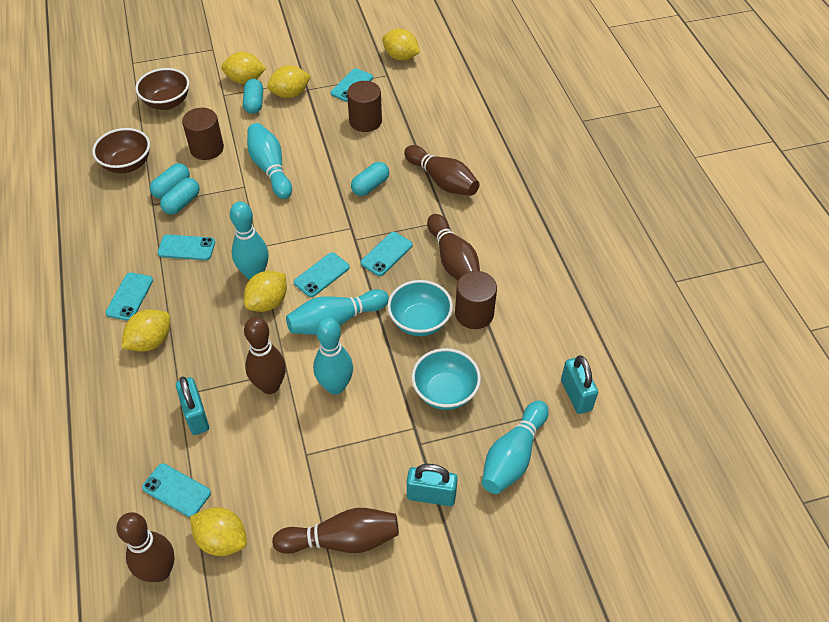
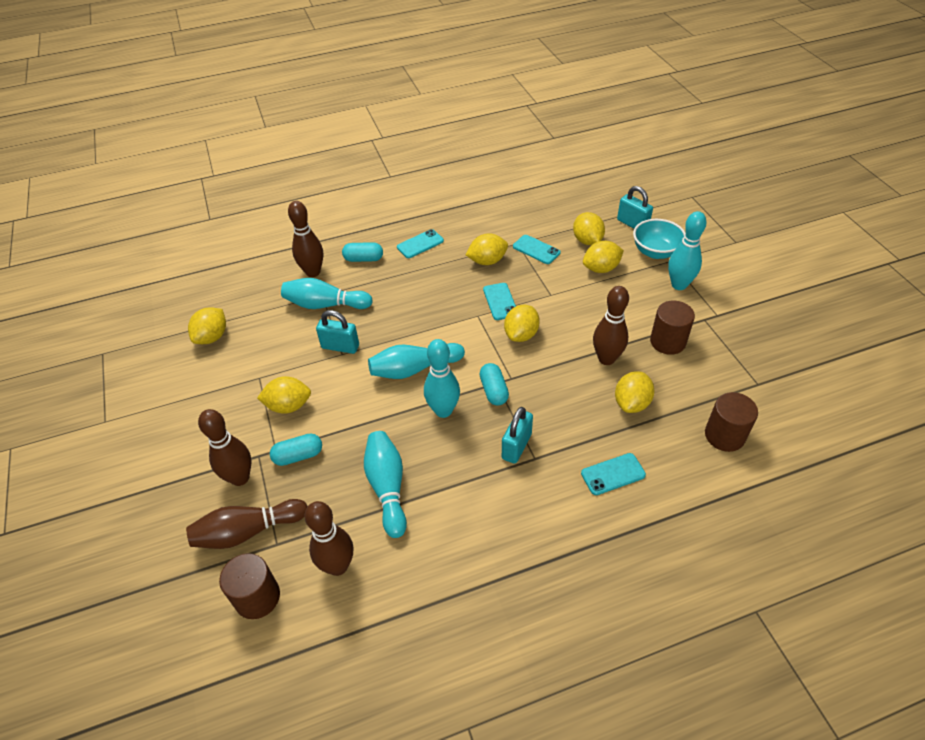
brown bowl: [92,128,150,173] [135,68,189,110] = 2 -> none = 0
turquoise bowl: [387,280,453,336] [412,348,481,410] = 2 -> [633,219,686,259] = 1
turquoise capsule: [150,163,190,199] [160,178,200,215] [243,79,263,114] [351,162,389,196] = 4 -> [270,433,322,466] [342,242,383,262] [480,363,509,406] = 3
turquoise phone: [105,272,153,321] [142,463,211,517] [157,234,215,260] [294,253,350,297] [331,68,373,102] [361,232,413,276] = 6 -> [397,229,444,258] [483,283,516,320] [513,235,560,264] [581,453,646,495] = 4
yellow lemon: [122,309,170,352] [190,507,247,556] [221,52,266,84] [244,271,287,312] [267,65,311,98] [382,28,420,61] = 6 -> [188,307,226,344] [257,376,311,414] [466,233,508,265] [504,305,540,342] [573,212,605,245] [583,241,624,273] [615,371,654,413] = 7

